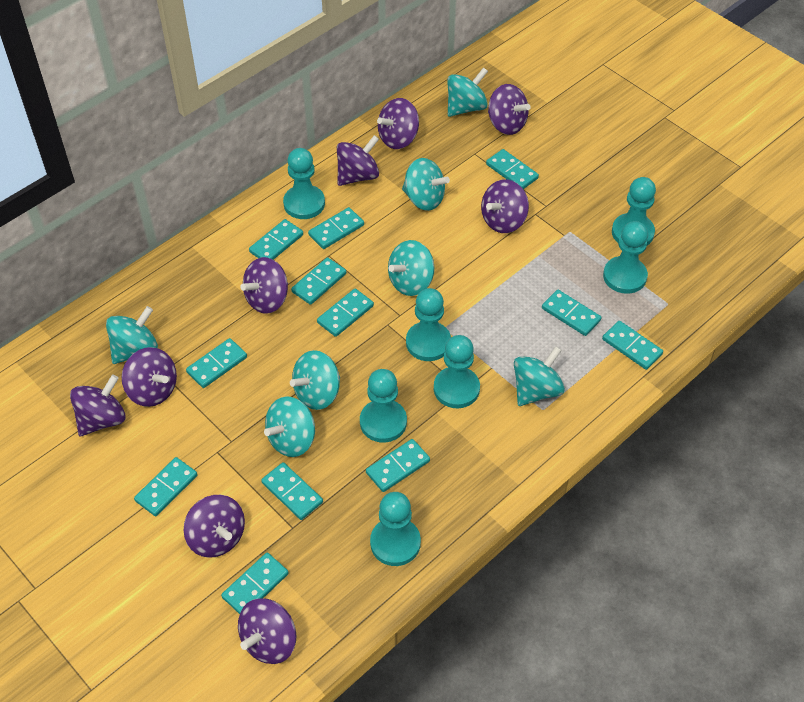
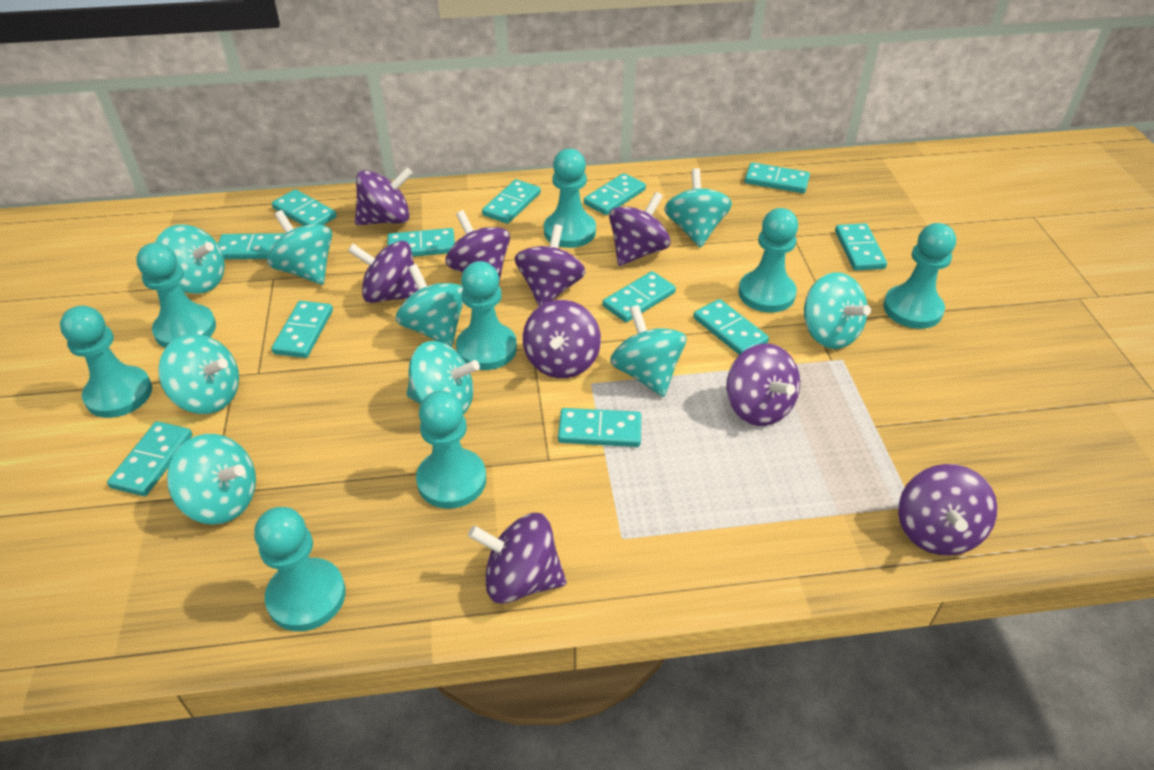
turquoise pawn: [283,148,325,219] [360,369,407,442] [370,492,421,566] [406,288,451,361] [434,335,480,408] [603,221,648,294] [612,177,656,245] = 7 -> [60,306,152,418] [136,242,216,348] [254,507,346,631] [416,390,486,509] [456,261,517,370] [544,149,596,248] [738,208,798,313] [883,223,956,329] = 8
turquoise spinning top: [106,306,158,364] [264,396,315,457] [290,350,340,410] [388,240,434,296] [402,158,450,211] [447,67,488,117] [514,346,565,406] = 7 -> [155,224,225,294] [158,334,239,414] [167,434,256,525] [267,210,332,285] [396,264,464,347] [407,341,480,415] [610,305,686,397] [664,168,732,248] [804,272,871,349] = 9

